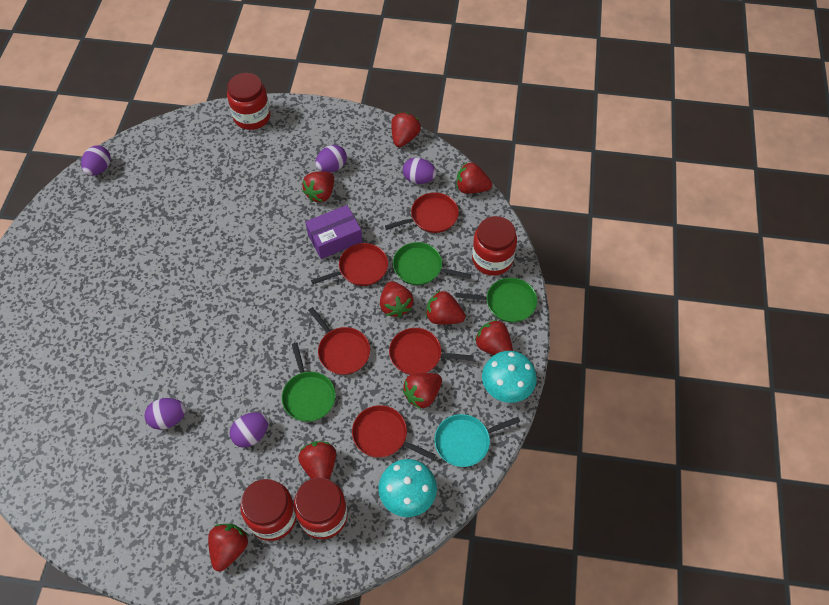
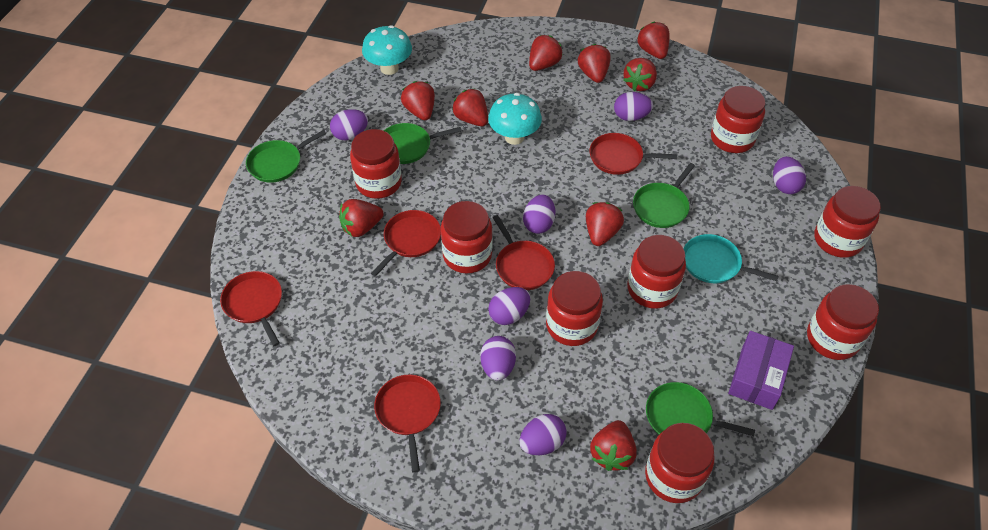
green pan: [282,342,336,422] [393,242,471,285] [455,278,537,323] = 3 -> [246,130,326,183] [384,123,462,164] [633,163,695,228] [646,382,755,436] = 4
purple egg: [81,145,111,176] [145,398,186,430] [230,412,268,448] [315,145,347,172] [403,157,437,184] = 5 -> [330,109,368,140] [480,336,516,380] [488,287,530,325] [520,414,567,455] [523,195,555,234] [614,92,653,121] [773,156,806,194] = 7
red jar: [227,73,271,130] [240,479,297,541] [294,478,348,539] [472,216,517,276] = 4 -> [350,129,402,199] [441,201,493,273] [546,271,603,346] [627,235,686,309] [645,423,714,503] [711,86,765,153] [807,284,879,360] [814,186,881,258] = 8

